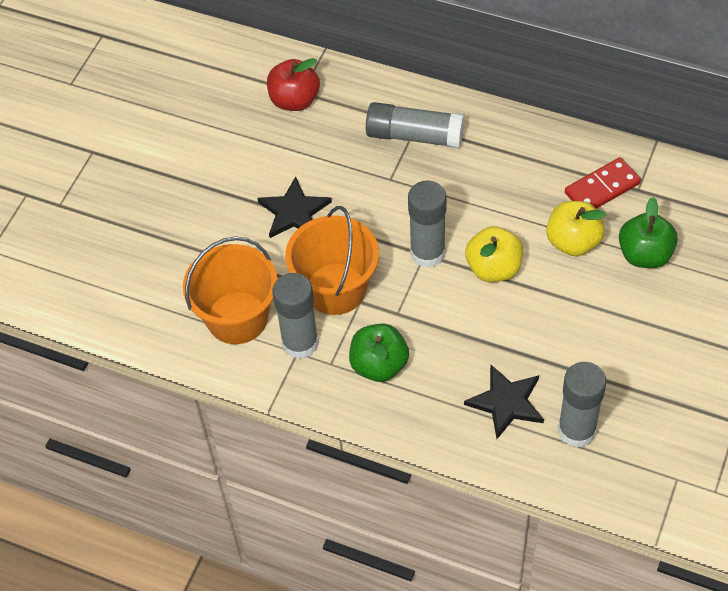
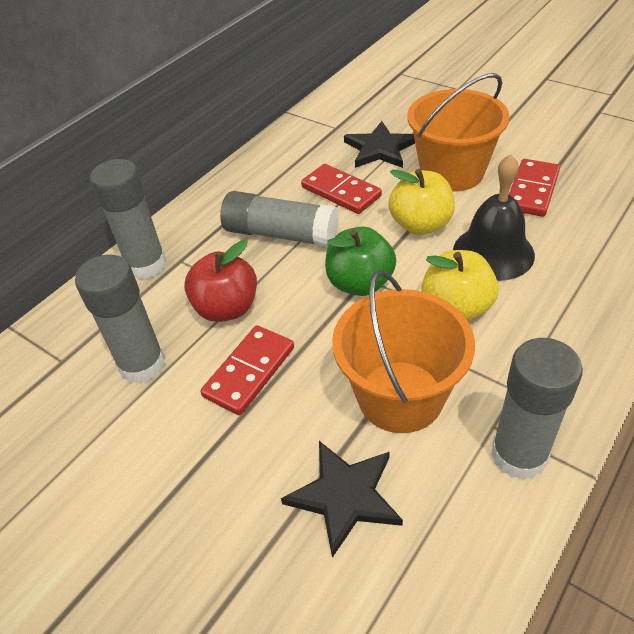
black bell: none = 0 -> [453,154,535,281] = 1
green apple: [349,323,409,382] [619,197,678,268] = 2 -> [325,227,396,296] = 1
red domino: [565,157,641,209] = 1 -> [200,325,294,415] [301,164,382,214] [509,159,560,217] = 3

